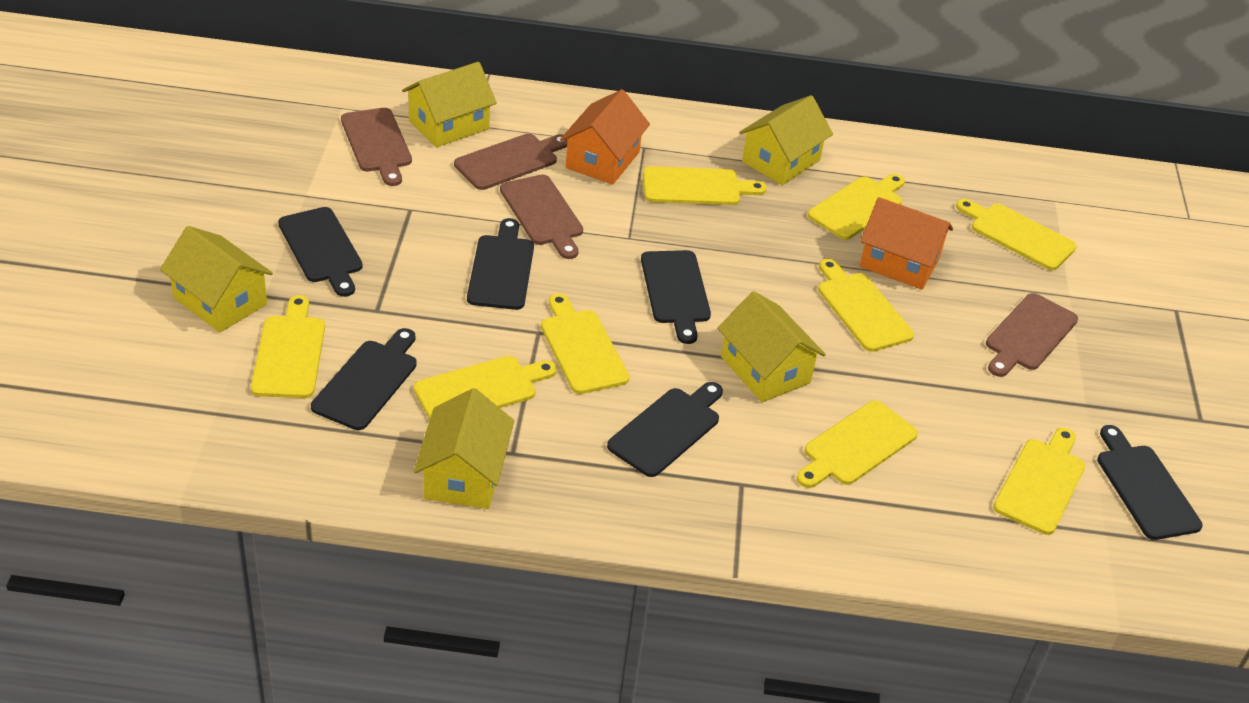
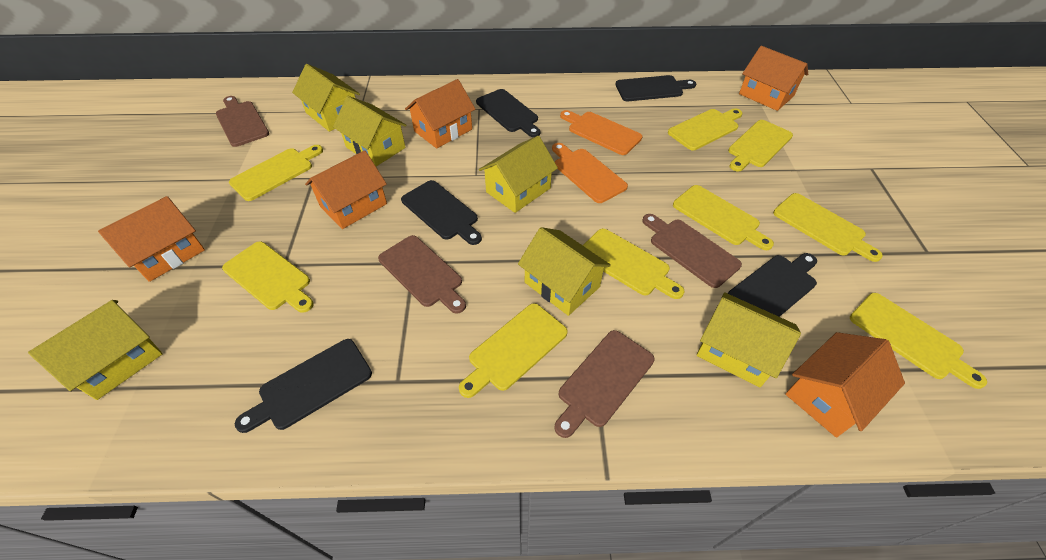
black cutting board: [278,207,363,297] [311,328,417,430] [467,218,534,310] [607,382,723,477] [641,250,711,344] [1097,425,1203,540] = 6 -> [235,339,372,433] [401,180,482,245] [476,89,540,137] [615,75,696,101] [728,253,817,317] = 5
orange cutting board: none = 0 -> [552,143,628,203] [560,110,642,155] = 2
orange house: [560,89,650,185] [860,197,953,290] = 2 -> [98,196,205,282] [305,150,387,229] [405,79,475,149] [739,46,808,111] [785,332,905,437] = 5
yellow house: [160,226,273,332] [402,62,497,147] [414,388,514,509] [717,291,826,402] [739,95,833,185] = 5 -> [28,300,163,400] [292,64,360,132] [333,96,406,166] [479,136,558,213] [518,227,611,316] [697,292,801,387] = 6

